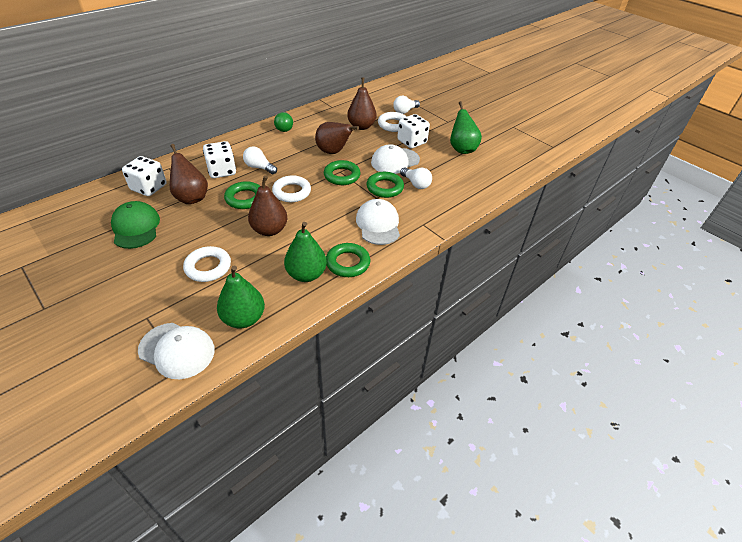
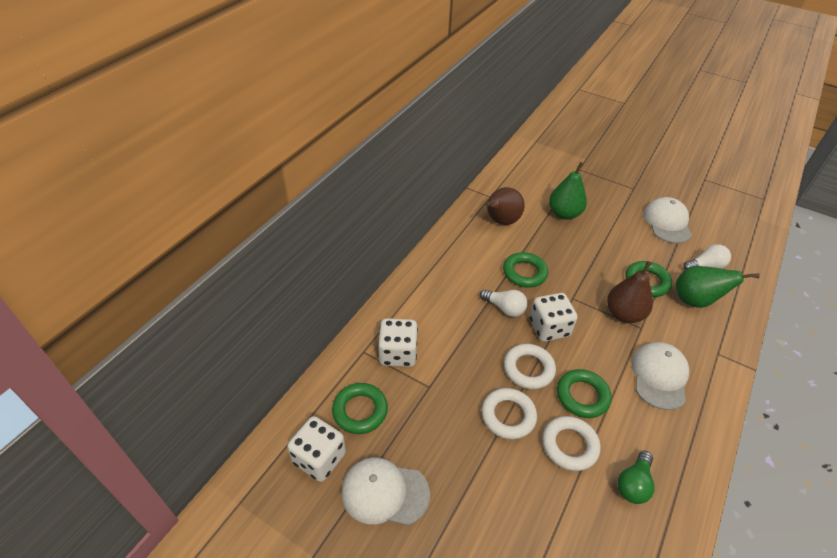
brown pear: [170,144,208,204] [248,175,287,236] [315,122,359,154] [347,78,377,130] = 4 -> [485,187,525,225] [607,261,653,323] = 2
green cap: [111,201,160,249] = 1 -> none = 0
green pear: [217,266,265,328] [284,222,327,282] [450,101,482,154] = 3 -> [549,162,587,220] [676,266,760,308] = 2
white light bulb: [243,146,277,174] [393,96,420,114] [400,167,432,189] = 3 -> [480,289,528,317] [683,244,731,270] = 2

